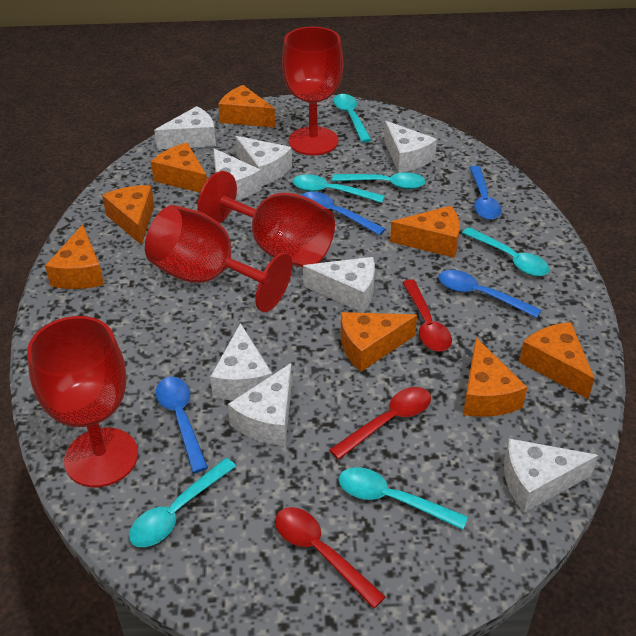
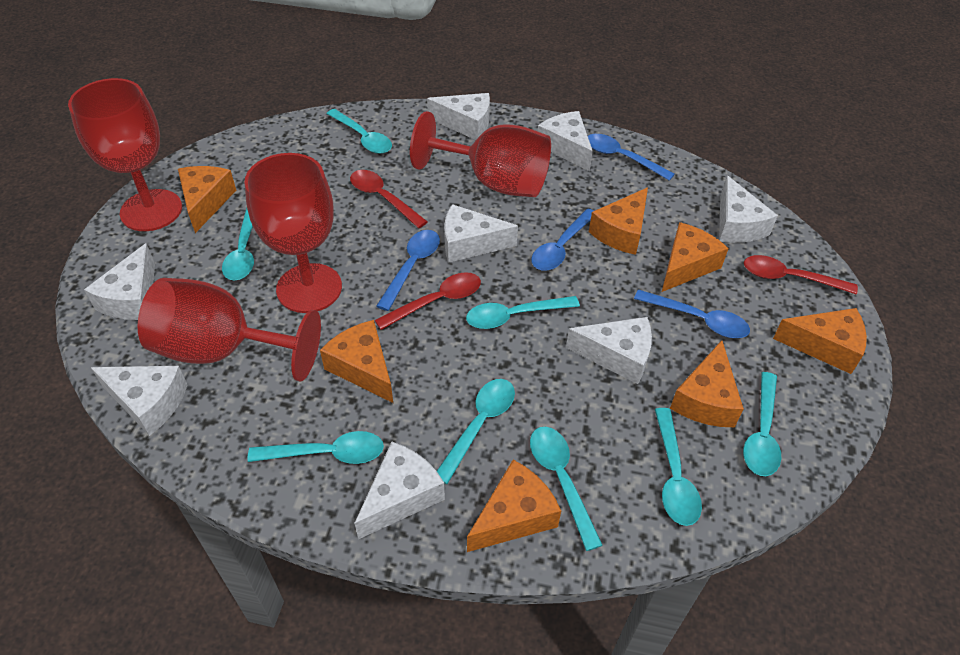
orange cheese: [45,225,104,289] [102,185,154,245] [151,143,207,192] [218,85,275,128] [341,312,417,372] [390,206,460,258] [463,338,527,417] [519,322,595,399] = 8 -> [178,166,236,233] [320,320,393,403] [467,460,561,552] [589,187,648,255] [662,222,729,292] [670,340,744,427] [773,308,867,374] = 7
turquoise spoon: [129,458,236,547] [293,174,385,203] [332,172,426,189] [333,94,371,143] [339,467,468,530] [462,227,550,276] = 6 -> [222,208,254,281] [247,431,384,464] [327,109,392,154] [437,379,515,484] [466,296,580,329] [530,427,603,551] [655,408,702,526] [743,372,781,476] = 8

